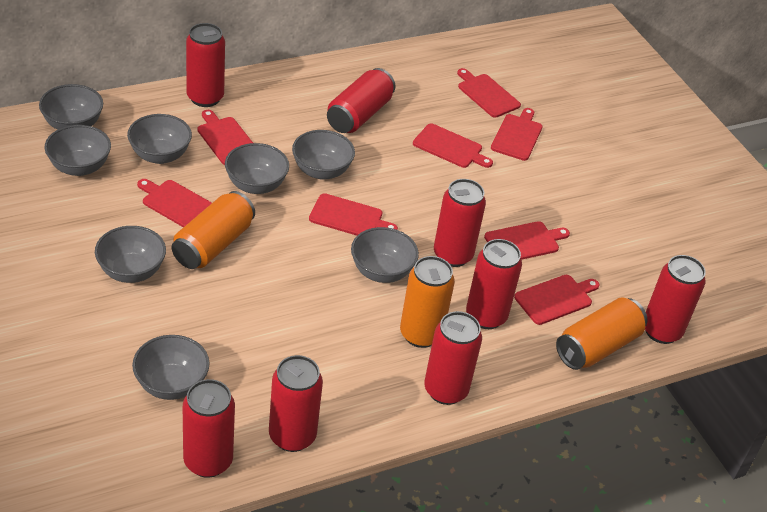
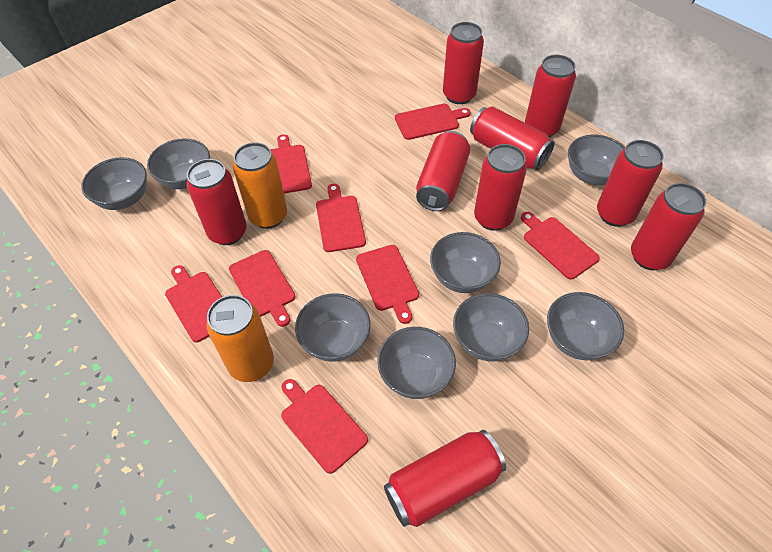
orange can: [172,191,255,269] [400,256,455,348] [556,297,647,370] = 3 -> [206,295,274,382] [233,142,287,229] = 2
red can: [183,379,235,478] [186,23,225,107] [269,355,323,452] [327,68,396,133] [424,311,482,405] [434,179,486,267] [466,239,522,329] [645,255,706,344] = 8 -> [187,159,247,245] [384,430,506,527] [416,131,470,211] [443,22,484,104] [470,106,554,170] [474,144,527,231] [525,55,576,138] [597,140,664,227] [631,183,706,270] = 9

